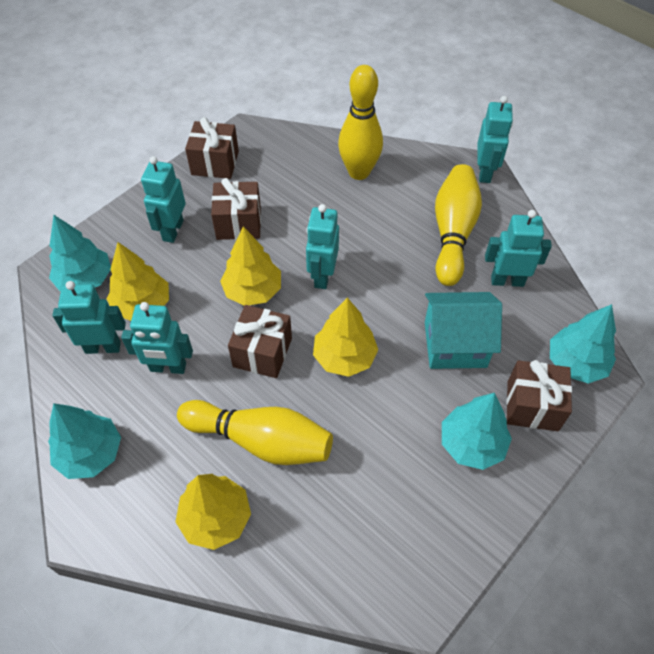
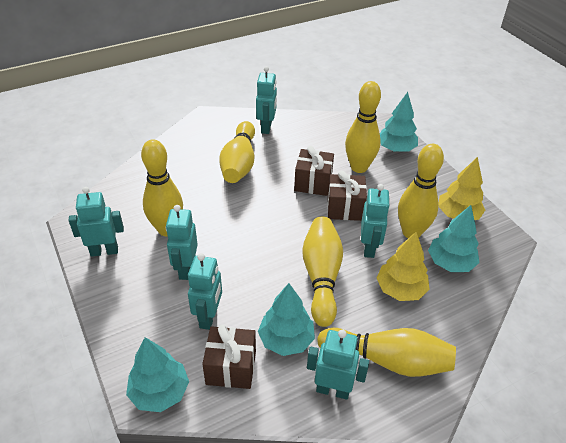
brown gift: [185,117,239,179] [211,178,261,240] [228,305,292,378] [507,360,572,431] = 4 -> [202,325,256,389] [294,146,334,196] [327,171,367,221] = 3
turquoise house: [425,292,502,369] = 1 -> none = 0
yellow bowling pin: [177,400,333,465] [338,65,383,180] [435,164,482,286] = 3 -> [141,139,183,236] [219,121,255,183] [302,217,343,327] [317,328,456,377] [345,81,381,173] [398,144,444,238] = 6
yellow tree: [107,242,169,321] [175,474,251,550] [220,226,281,306] [313,298,378,377] = 4 -> [376,232,430,301] [439,157,485,220] = 2

